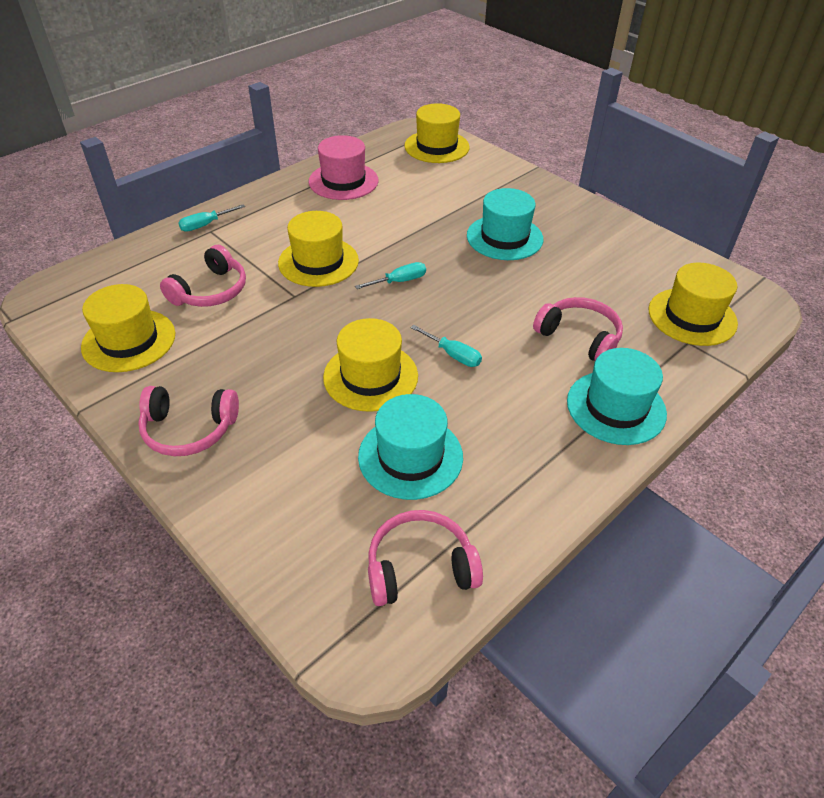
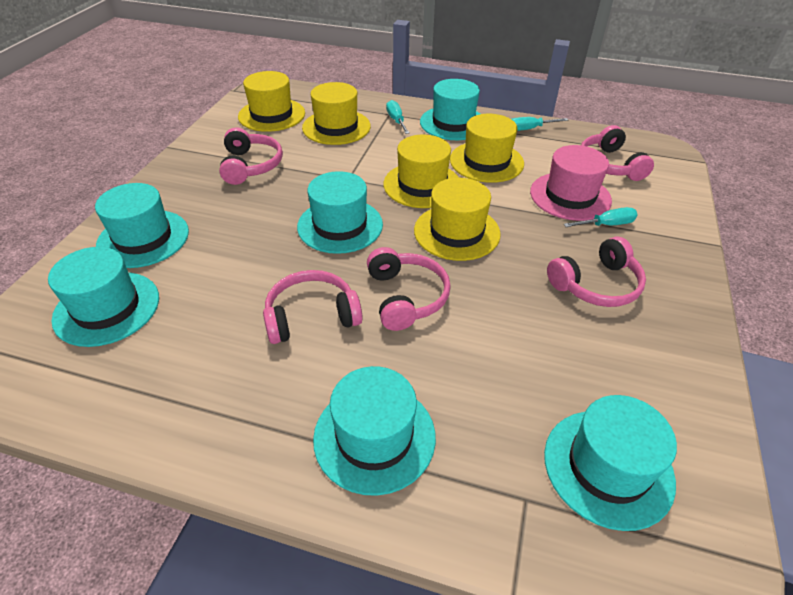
pink headphones: [138,386,239,456] [160,245,246,307] [368,510,483,606] [533,297,623,361] = 4 -> [219,127,283,185] [263,270,363,344] [367,247,451,331] [547,237,646,307] [581,125,654,181] = 5
turquoise hat: [358,394,463,500] [467,188,543,260] [567,348,667,445] = 3 -> [48,247,159,347] [95,183,189,268] [297,171,383,254] [313,366,436,496] [420,79,480,140] [544,395,677,531] = 6

